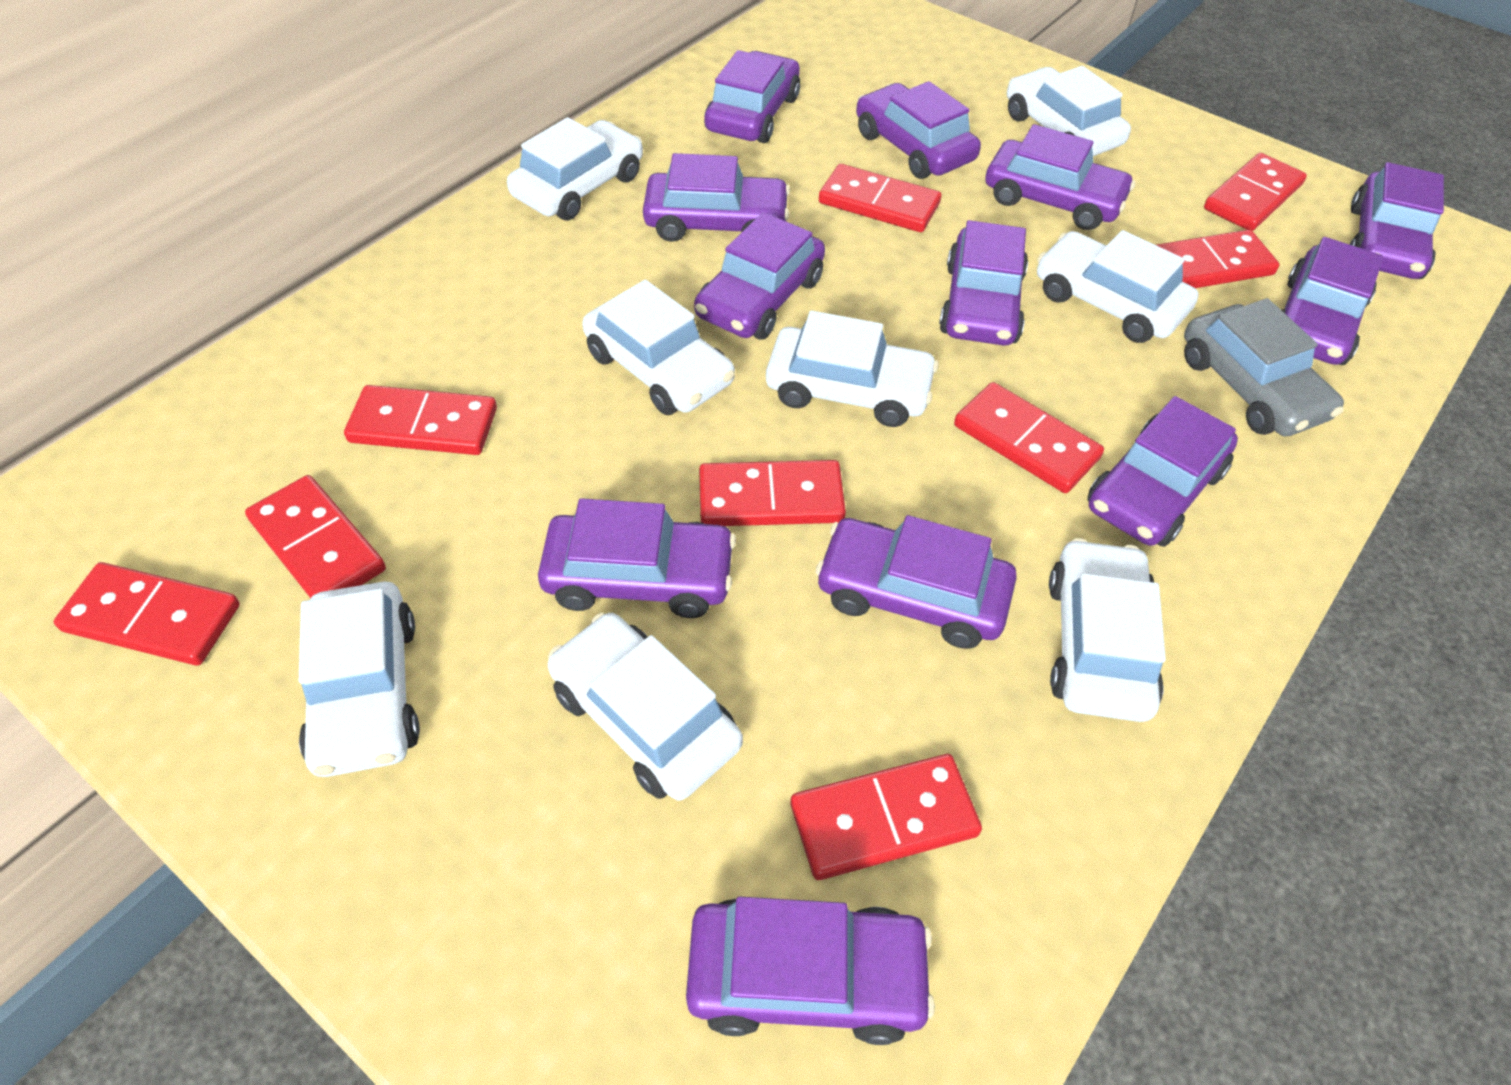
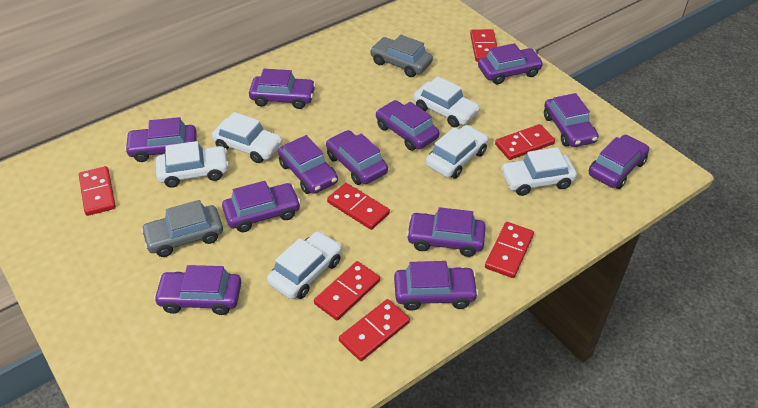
grey car: [1184,298,1344,436] = 1 -> [141,200,223,257] [370,35,433,77] = 2
red domino: [54,562,240,666] [245,475,386,598] [344,385,497,455] [699,460,846,526] [790,754,982,880] [819,164,941,232] [954,382,1104,493] [1156,230,1280,288] [1204,153,1307,231] = 9 -> [79,166,116,216] [314,261,380,320] [327,183,390,230] [339,299,410,361] [470,29,497,62] [485,222,534,278] [495,124,555,160] = 7
white car: [299,582,420,777] [507,117,643,220] [548,613,743,801] [582,280,735,415] [766,311,939,427] [1007,66,1131,156] [1037,230,1199,343] [1049,538,1166,722] = 8 -> [156,141,229,188] [212,112,282,163] [267,231,342,299] [413,76,480,127] [426,125,488,178] [501,147,577,196] = 6

